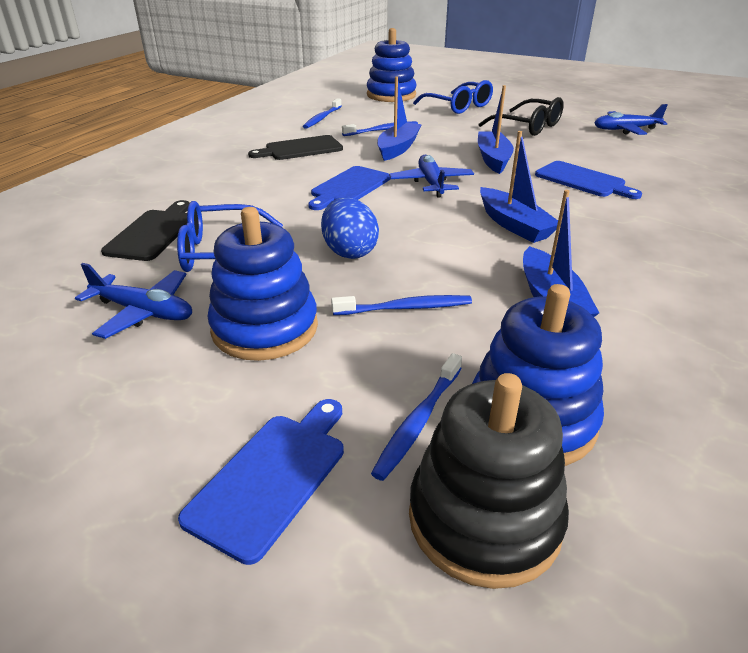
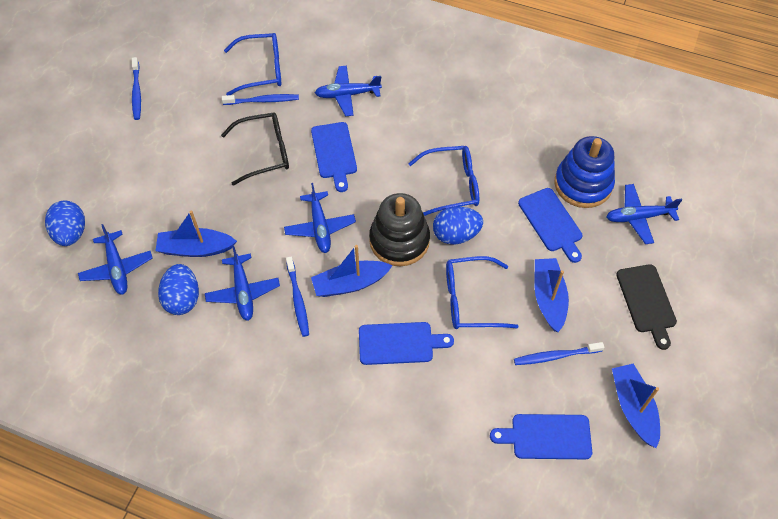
black cutting board: [101,200,190,261] [248,135,343,160] = 2 -> [616,264,677,350] = 1
blue cutting board: [178,399,344,565] [308,166,390,210] [535,161,642,199] = 3 -> [311,122,357,192] [359,322,454,365] [490,414,592,459] [518,188,582,263] = 4
blue egg: [321,197,379,259] = 1 -> [45,200,85,246] [158,264,199,315] [433,207,483,245] = 3
blue glasses: [177,201,283,272] [413,80,493,114] = 2 -> [224,33,282,95] [408,146,479,216] [446,256,519,329] = 3
blue plane: [75,263,192,339] [389,155,474,198] [594,104,668,135] = 3 -> [78,224,152,295] [205,246,280,321] [284,183,356,253] [315,66,382,116] [606,184,682,244] = 5
blue stacking toy: [208,207,318,361] [367,28,417,102] [472,284,604,466] = 3 -> [554,136,615,208] = 1

